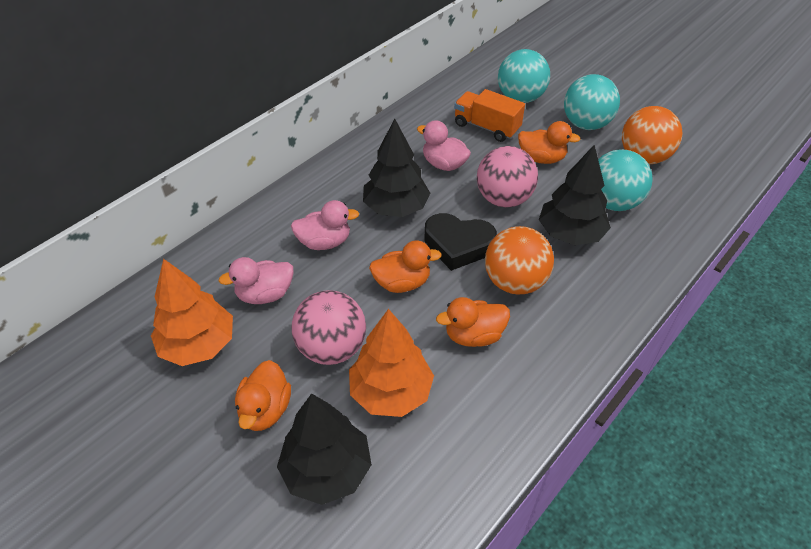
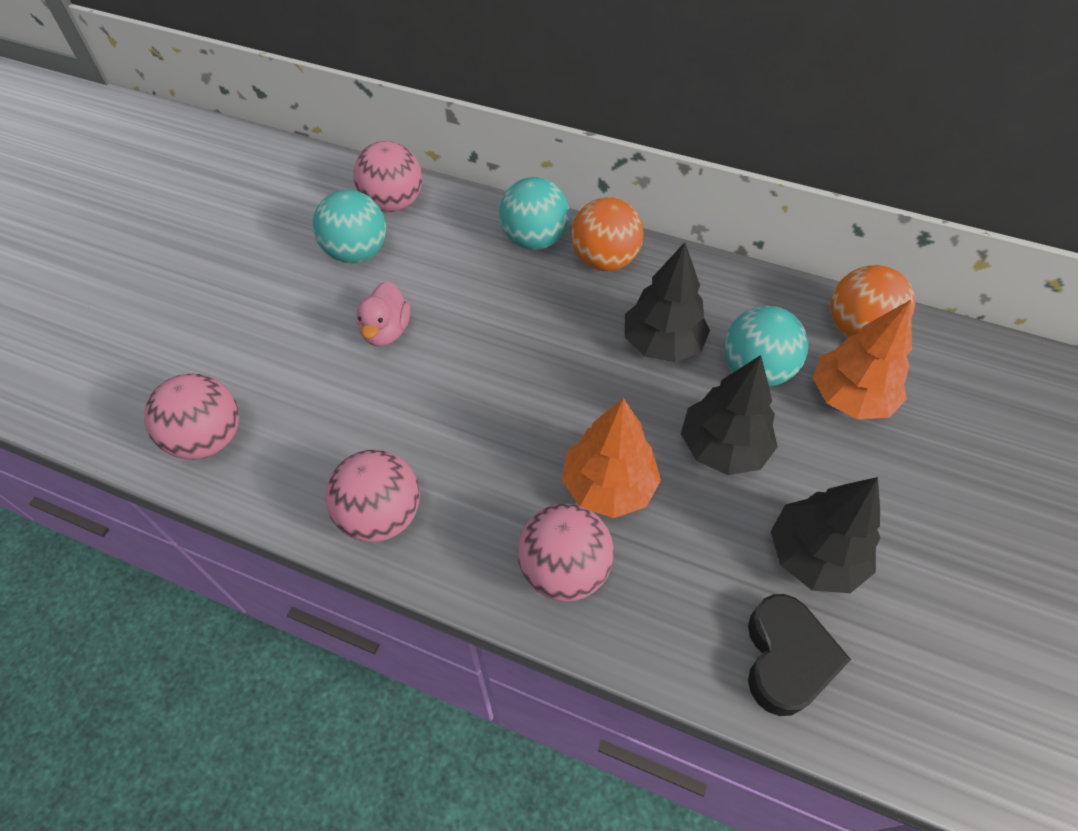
orange duck: [235,360,291,431] [369,241,442,293] [436,297,510,347] [518,121,580,164] = 4 -> none = 0
orange truck: [454,89,525,142] = 1 -> none = 0
pink ball: [292,290,366,365] [477,146,538,207] = 2 -> [144,374,239,460] [325,450,420,542] [354,141,422,212] [518,503,614,602] = 4
pink duck: [219,257,293,304] [291,200,359,250] [417,120,471,171] = 3 -> [356,281,410,346] = 1

